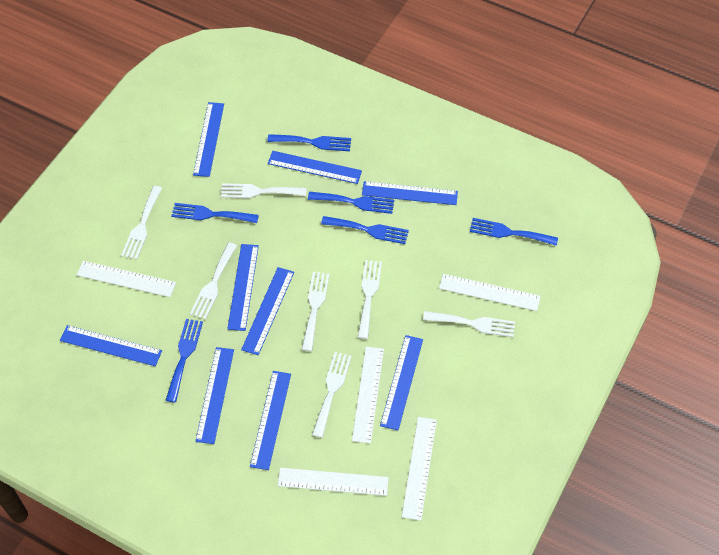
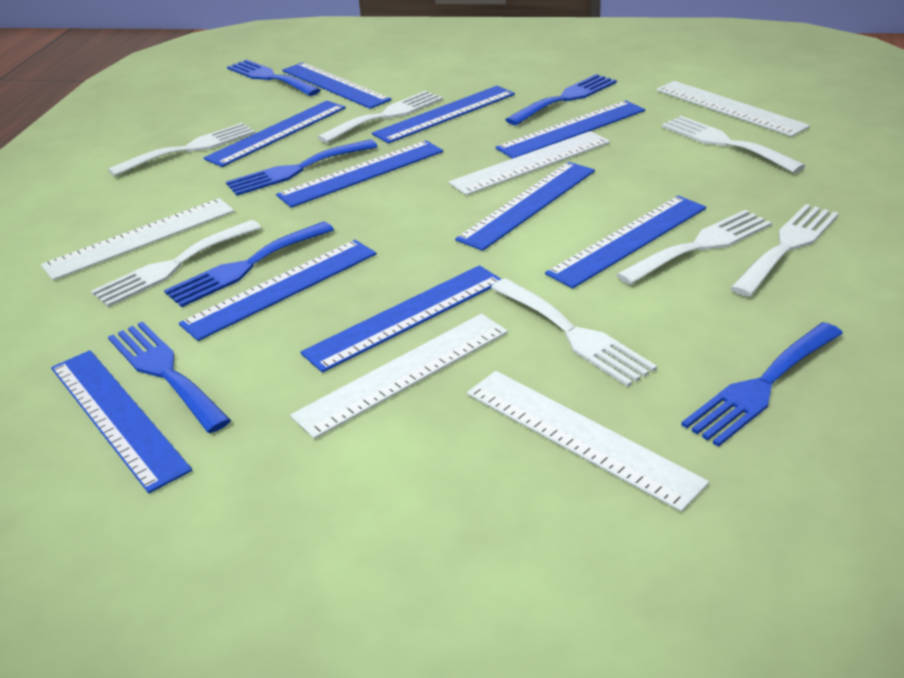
blue ruler: [60,325,162,366] [193,102,224,177] [195,347,234,444] [227,244,259,331] [241,267,294,355] [250,371,291,470] [268,151,362,184] [362,181,458,205] [380,335,423,430] = 9 -> [51,350,192,493] [179,240,376,341] [204,101,346,167] [276,140,443,208] [282,62,392,109] [300,265,501,373] [372,86,515,143] [455,162,595,251] [495,100,645,159] [545,196,706,288] = 10

